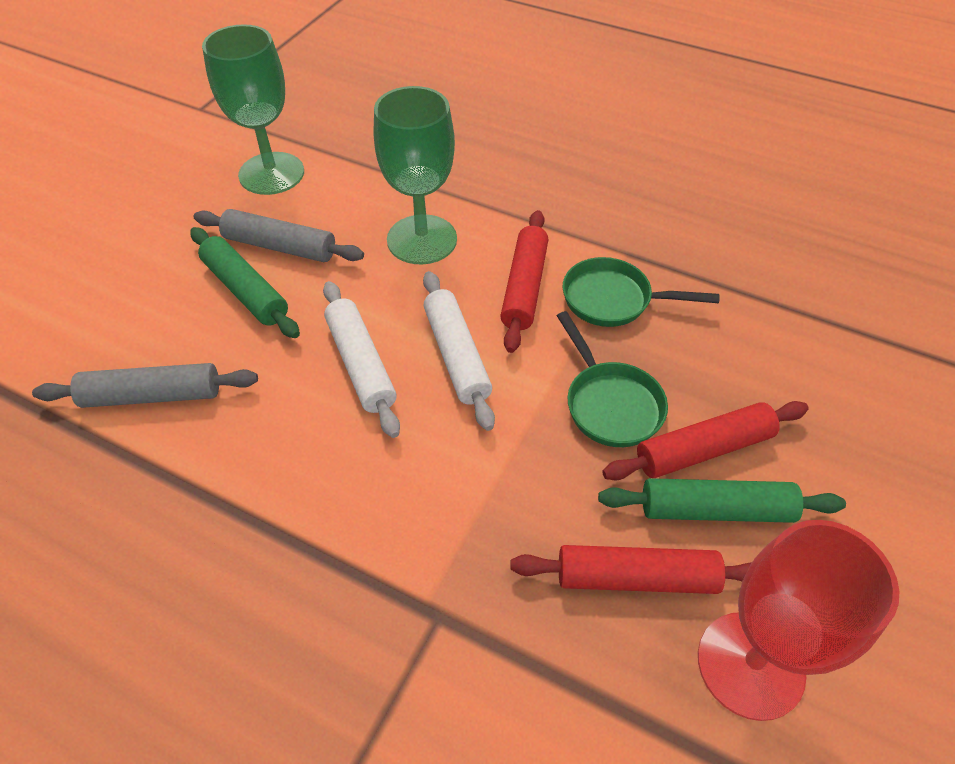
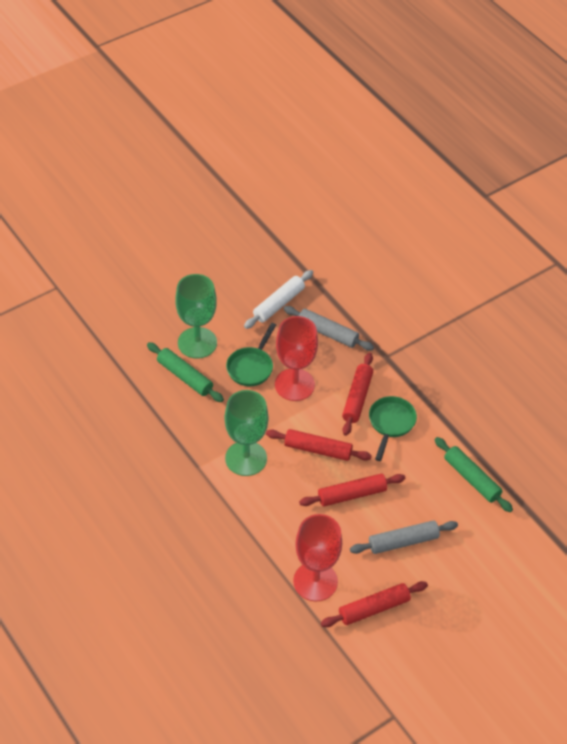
red goblet: [698,520,900,721] = 1 -> [275,316,318,401] [293,514,342,602] = 2
red rolling pin: [500,210,548,353] [510,545,751,594] [602,401,809,481] = 3 -> [266,429,372,461] [299,474,405,506] [321,581,428,627] [342,352,373,436] = 4
white rolling pin: [323,281,400,438] [423,271,495,431] = 2 -> [244,270,313,329] = 1

